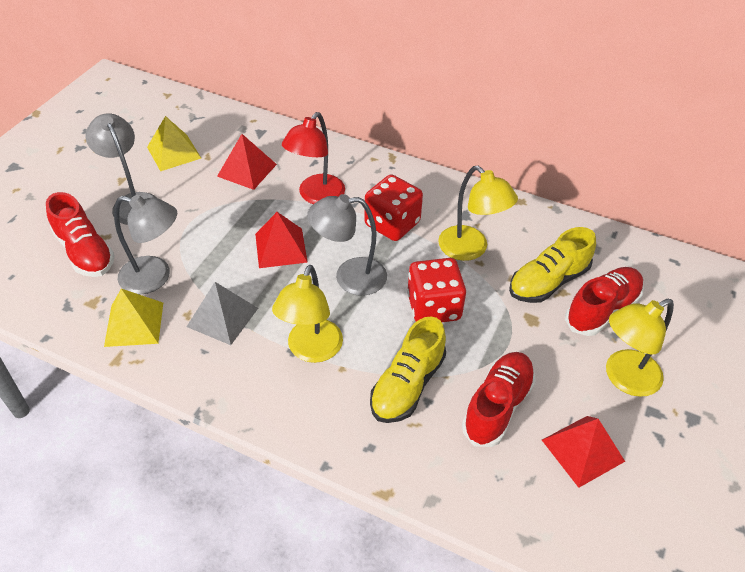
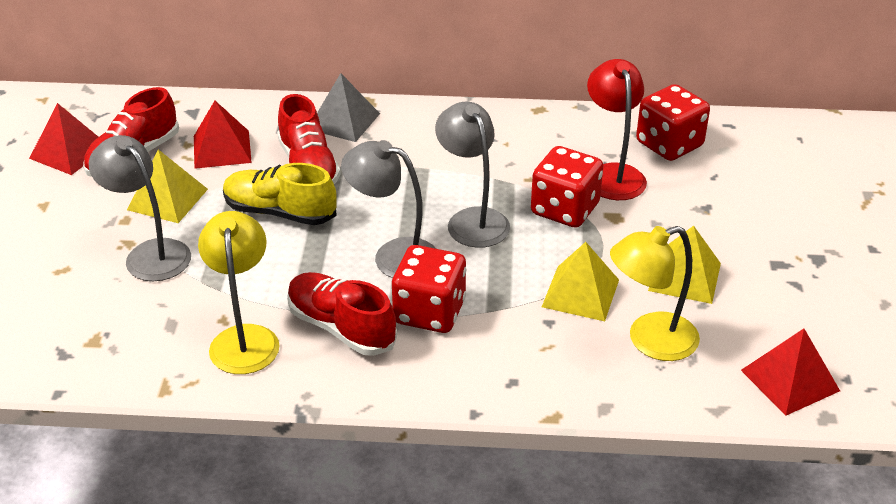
red dice: [364,174,423,241] [407,258,466,322] = 2 -> [392,245,466,333] [531,146,603,228] [636,84,710,161] = 3
yellow lamp: [272,265,343,363] [438,166,518,261] [606,299,674,397] = 3 -> [198,211,280,374] [610,226,700,361] = 2
yellow pyramid: [104,289,163,347] [147,116,201,171] = 2 -> [127,149,208,223] [542,242,619,321] [648,226,721,304] = 3
yellow shoe: [370,317,446,423] [509,227,596,303] = 2 -> [223,163,337,225] = 1

